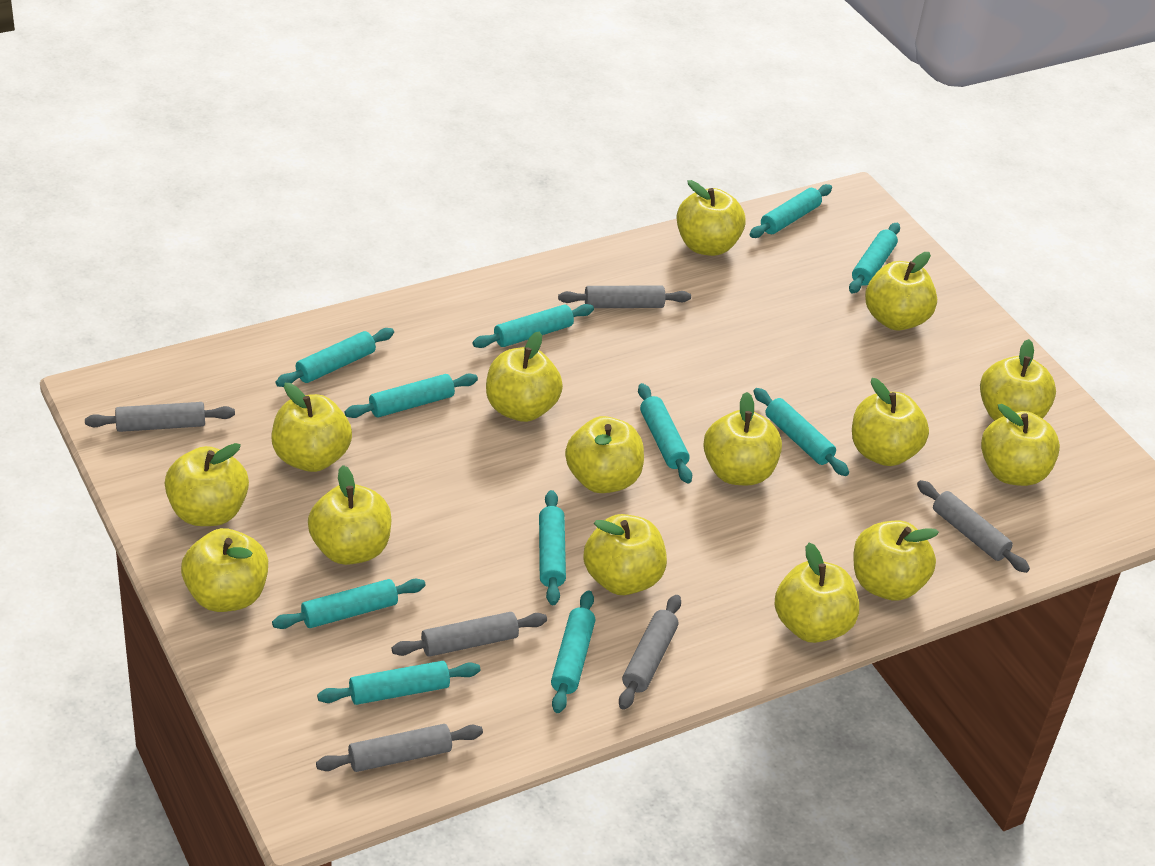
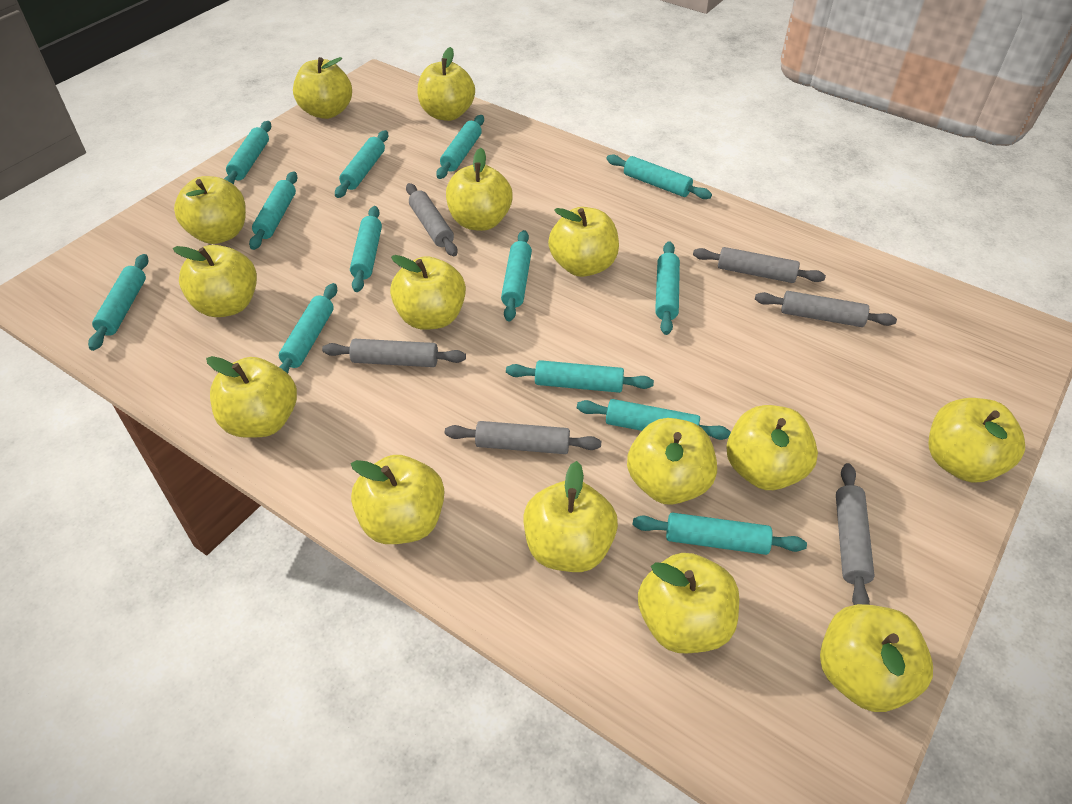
turquoise rolling pin: [272,579,426,629] [276,328,394,387] [317,661,480,705] [345,374,478,418] [472,304,594,348] [539,490,566,605] [551,590,595,713] [638,383,692,484] [750,184,832,238] [753,388,849,476] [849,223,900,293] = 11 -> [88,254,148,351] [224,121,271,185] [249,171,298,250] [279,283,337,374] [335,130,388,198] [350,206,382,292] [436,115,484,179] [501,230,532,321] [506,360,654,393] [577,399,731,440] [606,154,712,199] [633,513,807,555] [655,241,680,335] = 13

